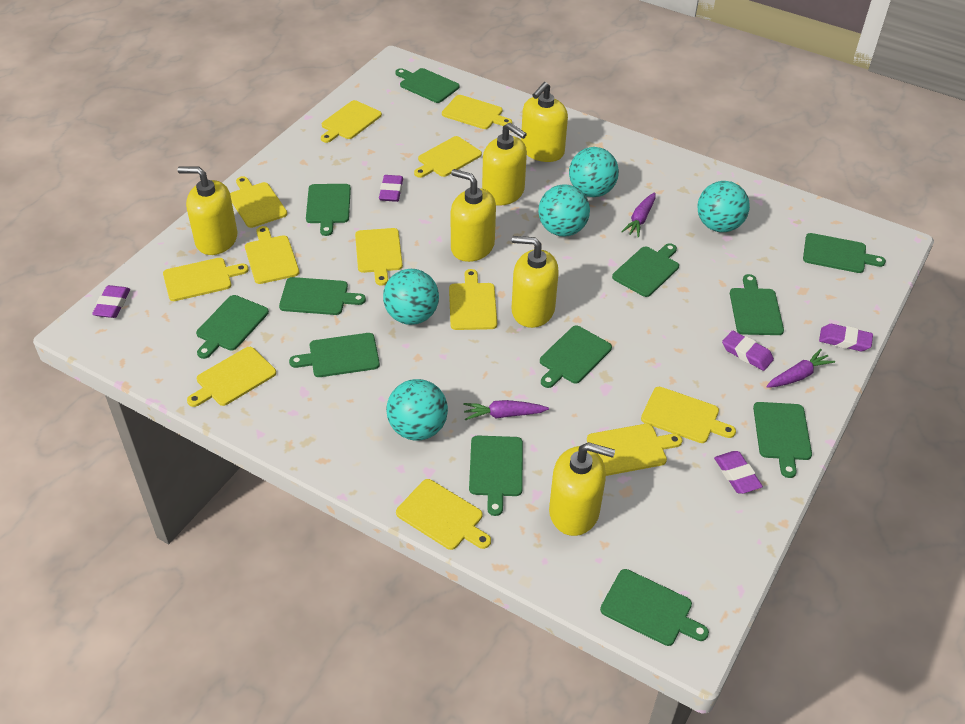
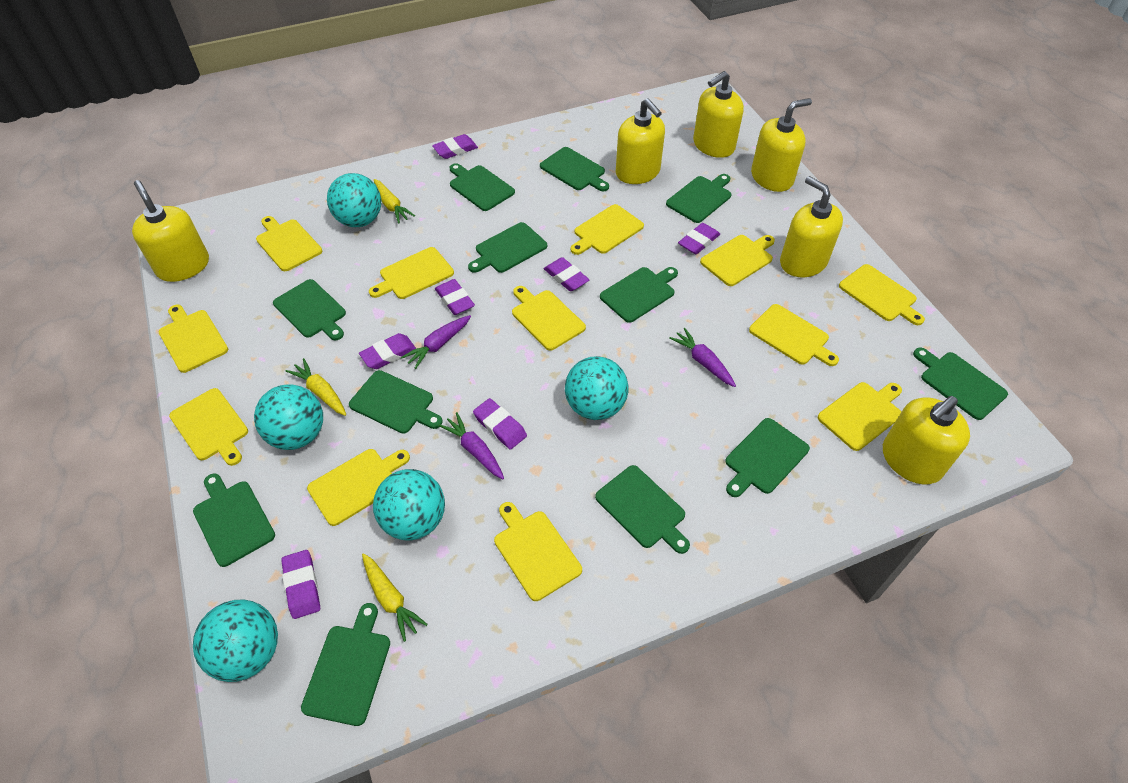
purple eraser: [92,285,130,318] [379,175,403,202] [714,451,763,494] [722,330,774,371] [819,324,873,351] = 5 -> [281,550,320,619] [359,333,416,369] [432,134,478,159] [435,279,475,315] [473,398,527,449] [544,257,589,291] [678,223,720,254] = 7
yellow carrot: none = 0 -> [286,358,346,416] [362,553,428,642] [374,179,415,223] = 3

